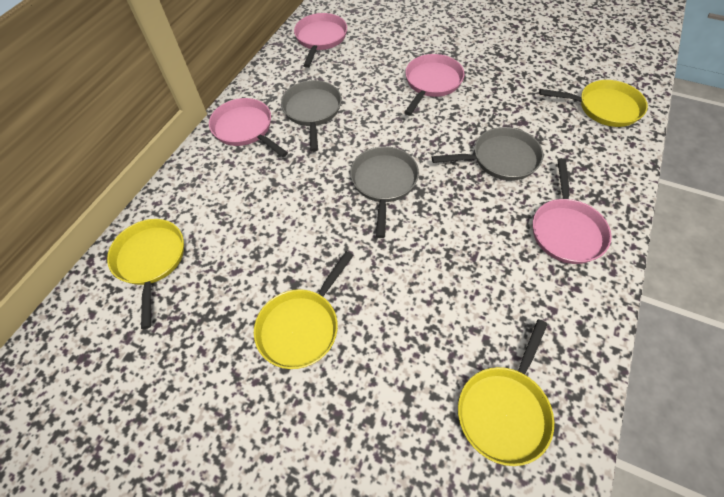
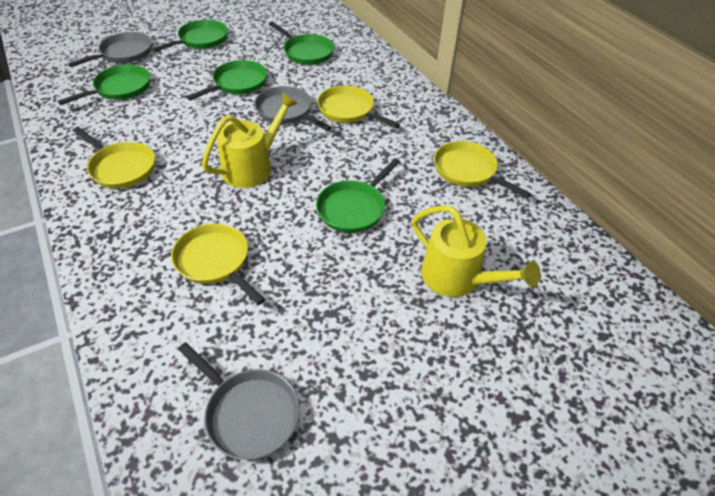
green pan: none = 0 -> [58,65,150,105] [152,20,228,52] [187,60,267,101] [268,22,334,65] [316,158,400,233] = 5
pink pan: [209,98,288,157] [294,13,347,68] [404,54,465,115] [533,158,612,264] = 4 -> none = 0
yellow watering can: none = 0 -> [202,93,298,188] [412,205,541,297] = 2

